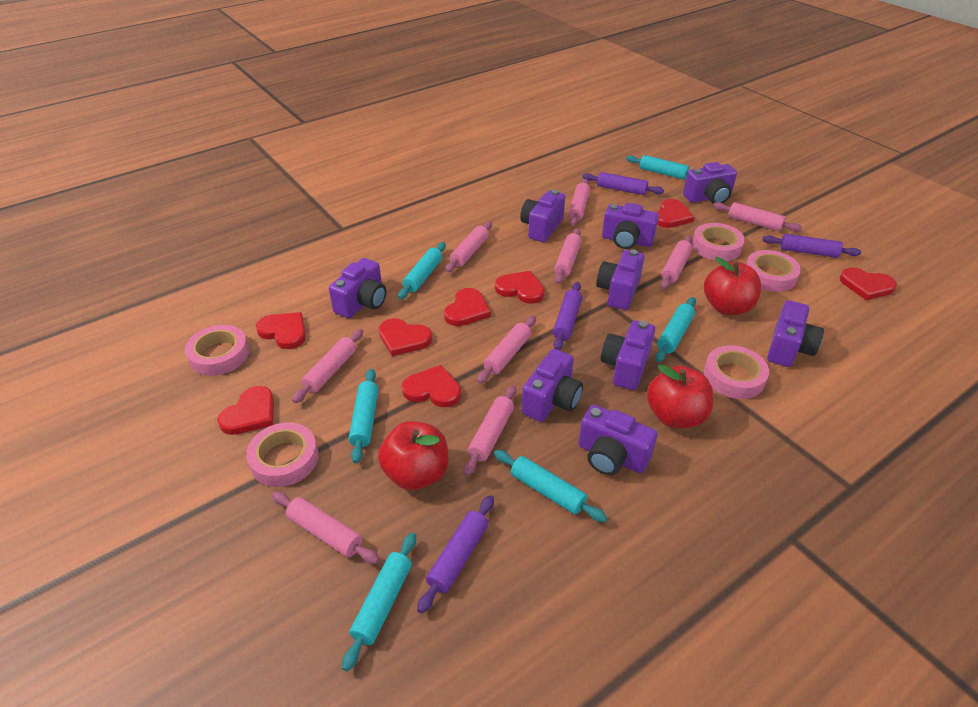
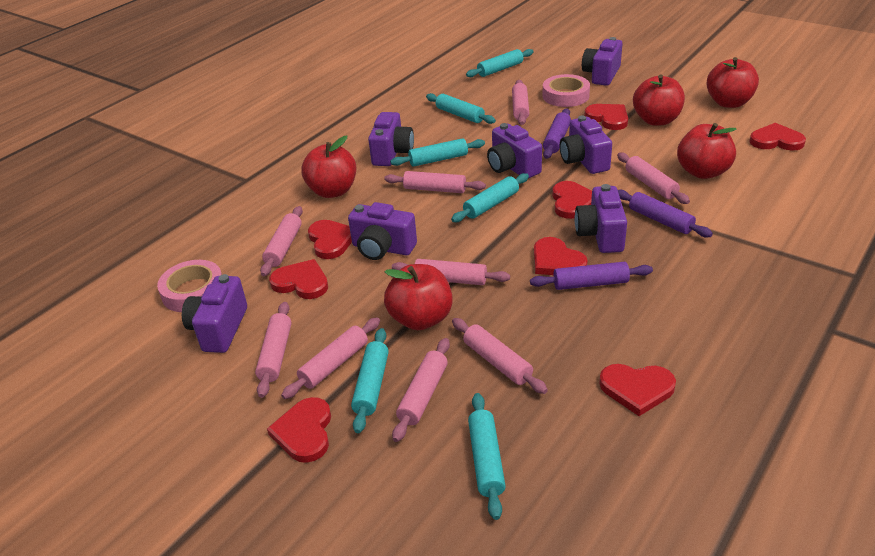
pink tape: [185,325,249,376] [246,422,319,487] [692,223,745,261] [704,345,769,399] [746,250,801,292] = 5 -> [157,260,222,312] [542,74,590,107] = 2
purple camera: [329,258,386,318] [520,190,565,242] [521,349,583,422] [578,405,657,475] [596,249,645,310] [601,320,655,390] [602,203,659,249] [683,162,737,204] [767,300,824,367] = 9 -> [182,274,247,353] [348,202,417,260] [368,112,414,166] [487,123,542,178] [560,116,612,174] [575,184,627,253] [582,37,622,86] = 7
purple rolling pin: [417,495,494,614] [553,282,582,350] [582,172,664,195] [762,234,861,258] = 4 -> [530,262,653,290] [543,109,571,159] [618,190,713,237] = 3
red apple: [378,421,449,490] [647,364,713,428] [704,257,761,315] = 3 -> [301,136,356,198] [384,264,453,330] [633,75,685,126] [677,123,737,179] [706,57,759,108] = 5

